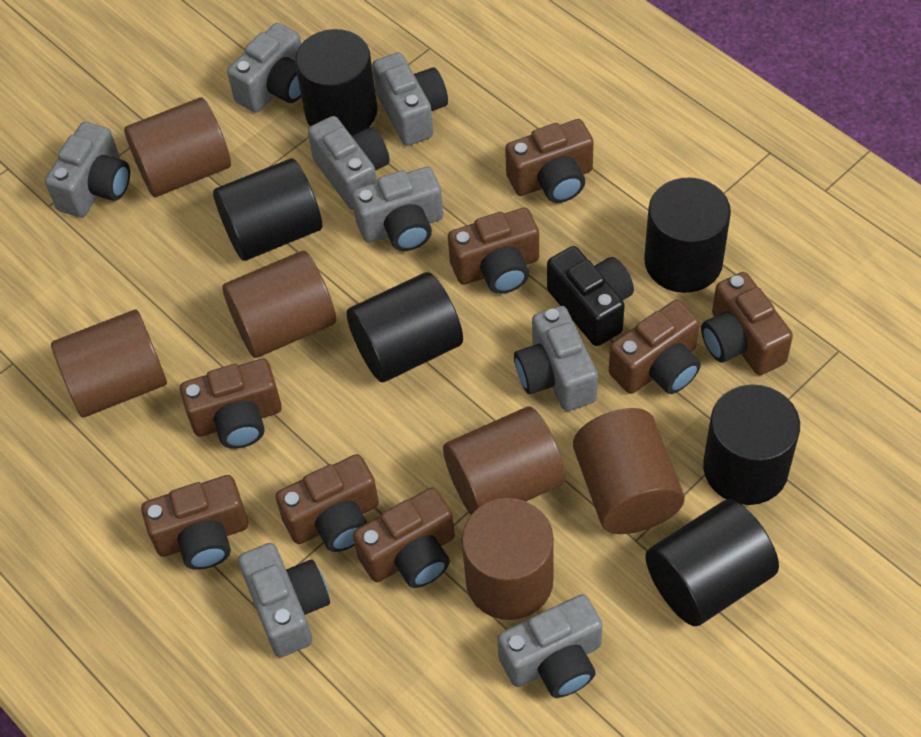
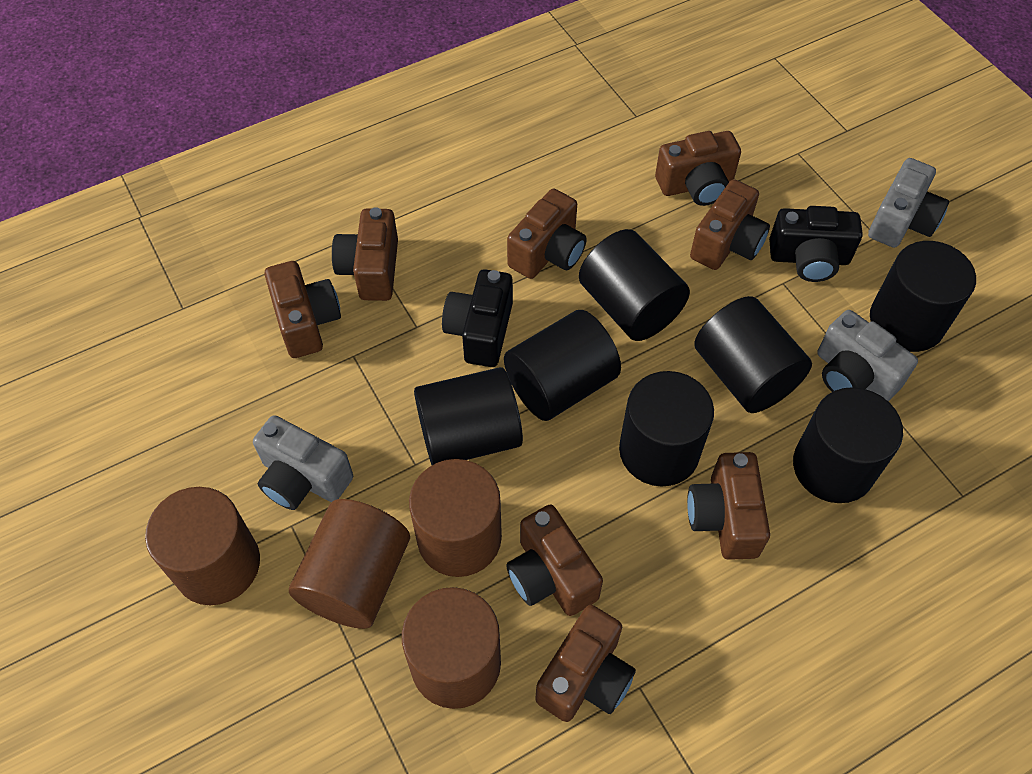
black camera: [547,246,634,346] = 1 -> [442,269,513,367] [769,206,863,282] = 2
black cylinder: [213,158,322,261] [295,29,377,136] [347,272,463,382] [644,177,731,293] [645,499,779,626] [703,385,800,505] = 6 -> [414,367,523,465] [504,310,621,421] [579,229,690,341] [619,371,714,486] [694,296,812,413] [793,387,903,503] [870,241,976,352] = 7
brown cylinder: [51,310,167,418] [124,97,231,197] [222,251,336,358] [443,406,566,515] [461,498,554,620] [573,408,685,534] = 6 -> [145,487,260,605] [289,499,410,629] [402,587,501,709] [409,459,502,577] = 4
grey camera: [45,122,130,217] [227,23,301,113] [238,543,330,657] [308,116,390,210] [352,167,443,251] [372,52,448,146] [497,594,603,698] [514,306,598,411] = 8 -> [253,415,353,510] [817,310,918,401] [868,158,949,248] = 3

